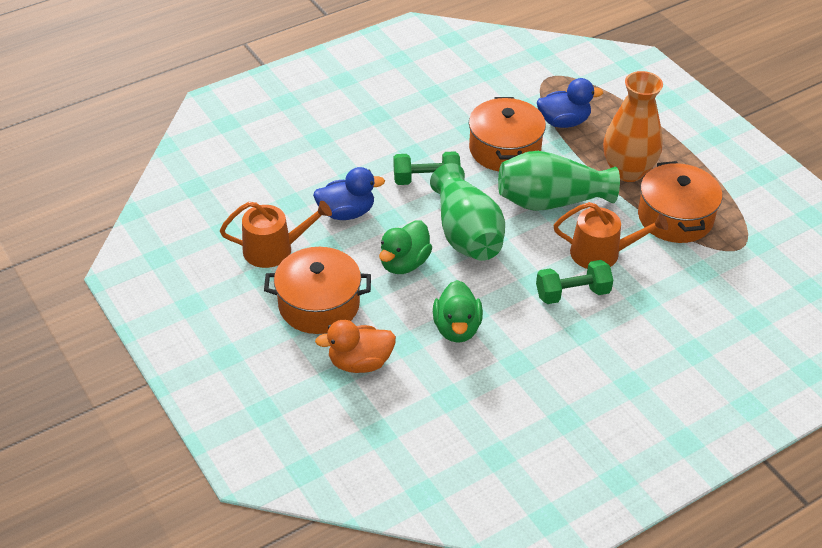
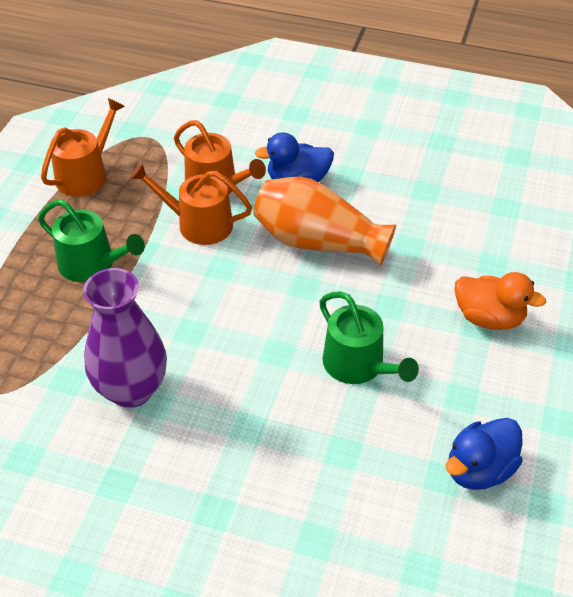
green duck: [379,220,432,274] [433,280,483,343] = 2 -> none = 0
green dumbbell: [394,151,461,185] [536,260,613,304] = 2 -> none = 0
green vase: [430,163,505,261] [498,151,620,211] = 2 -> none = 0
green watering can: none = 0 -> [38,200,145,282] [319,291,419,384] = 2
orange pot: [264,247,371,334] [469,97,546,171] [638,161,722,243] = 3 -> none = 0
orange watering can: [220,201,332,268] [554,202,668,269] = 2 -> [41,98,125,197] [130,163,252,245] [174,120,266,194] = 3
purple vase: none = 0 -> [83,268,167,408] = 1

